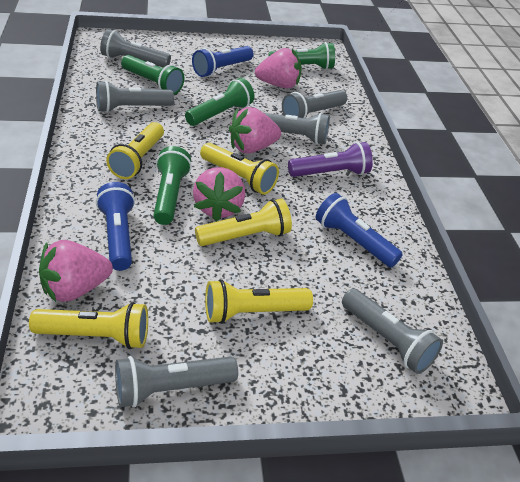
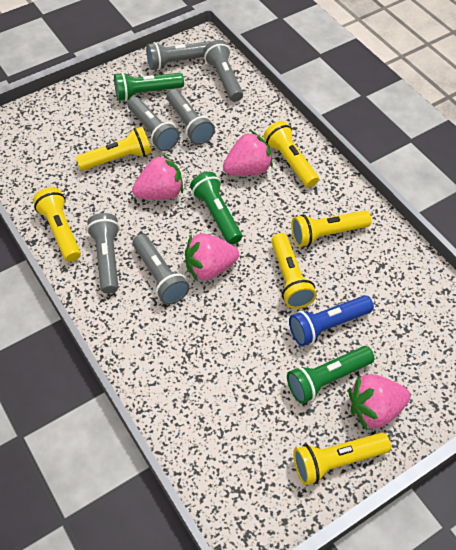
blue flashlight: [96,182,135,271] [192,46,253,77] [316,193,403,268] = 3 -> [289,295,374,346] = 1
green flashlight: [121,55,184,95] [153,146,192,225] [185,78,254,126] [268,42,335,70] = 4 -> [114,72,184,101] [190,172,242,245] [287,346,374,404] = 3
purple flashlight: [288,142,373,177] = 1 -> none = 0
yellow flashlight: [29,302,148,349] [106,122,164,179] [195,198,292,246] [200,143,279,195] [205,279,313,324] = 5 -> [33,187,81,262] [76,127,152,171] [263,121,319,188] [271,233,317,309] [291,211,372,247] [293,432,391,485] = 6

